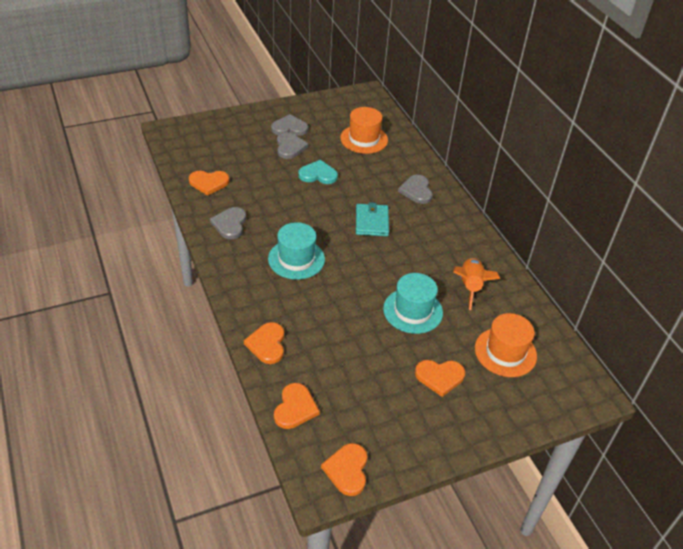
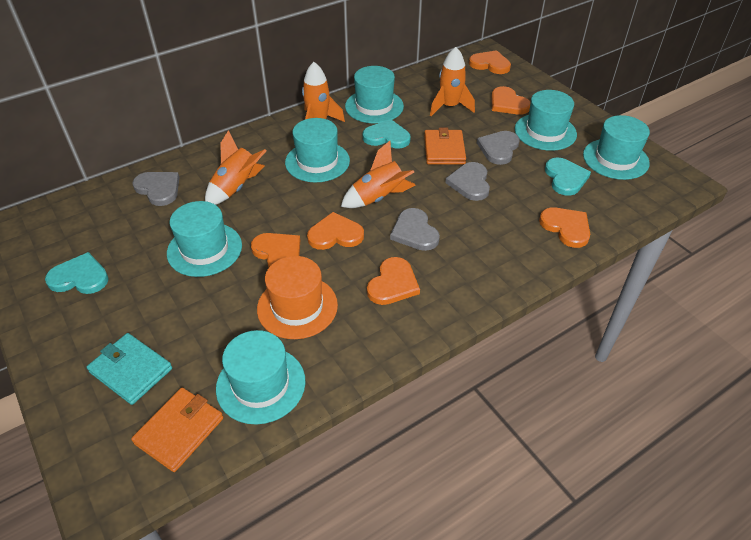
orange hat: [340,107,388,154] [475,313,537,377] = 2 -> [257,256,338,339] = 1
orange heart: [189,171,230,196] [244,322,284,364] [274,383,320,429] [321,443,367,496] [415,360,465,397] = 5 -> [251,233,300,268] [307,212,364,250] [367,257,420,305] [469,50,511,74] [491,86,531,115] [539,208,590,248] = 6
orange rocket: [453,258,500,310] = 1 -> [205,130,267,205] [302,62,345,122] [341,141,415,208] [430,47,475,116] = 4
orange wallet: none = 0 -> [131,388,223,472] [424,128,466,164] = 2
turquoise hat: [268,222,325,280] [383,273,443,334] = 2 -> [167,201,242,277] [216,330,306,425] [285,118,350,182] [345,66,404,123] [515,90,577,151] [583,115,650,180] = 6
turquoise heart: [298,160,338,184] = 1 -> [45,252,109,294] [363,119,410,148] [545,157,591,196] = 3

